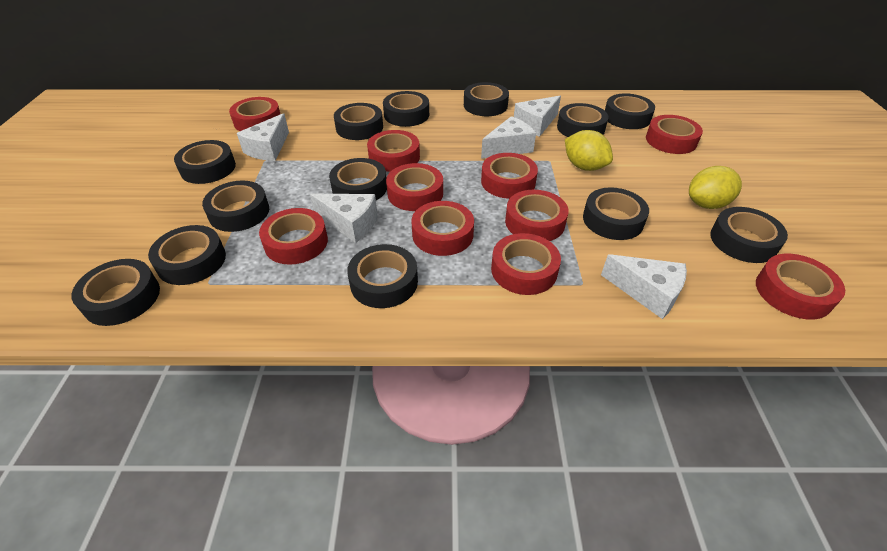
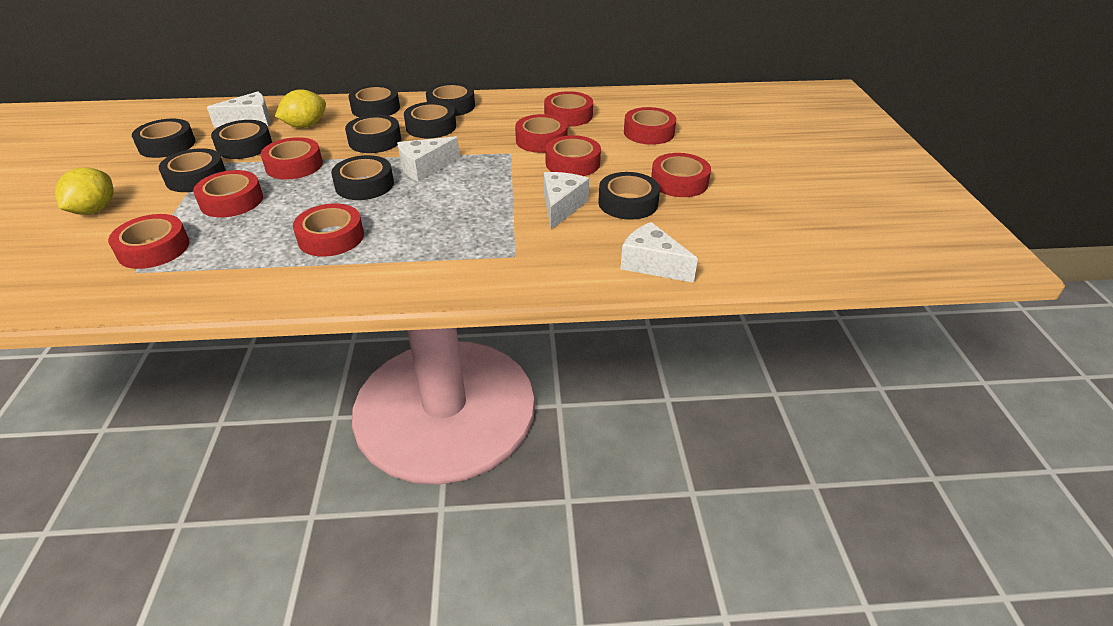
black tape: [71,259,160,326] [148,225,226,285] [174,140,236,184] [202,181,269,232] [329,158,387,200] [334,103,383,140] [347,244,418,308] [383,91,429,127] [464,82,509,116] [557,103,609,137] [583,187,649,240] [605,93,655,129] [710,207,788,263] = 13 -> [132,119,196,158] [159,148,226,192] [211,120,272,159] [331,155,394,200] [345,115,401,153] [349,85,400,117] [404,102,456,138] [426,83,475,116] [598,172,660,220] = 9
red tape: [229,97,280,131] [259,208,328,265] [367,130,420,172] [386,163,443,211] [411,201,474,256] [481,153,538,199] [491,233,561,295] [505,190,569,241] [646,115,703,154] [756,254,845,319] = 10 -> [108,214,189,269] [193,170,263,217] [261,137,323,180] [293,203,364,257] [515,114,568,153] [544,91,593,127] [545,135,601,176] [624,107,676,145] [651,153,711,197] = 9
white cheese: [237,113,289,161] [310,194,378,243] [481,116,536,159] [514,96,561,137] [601,254,687,319] = 5 -> [207,91,270,128] [397,136,460,182] [544,172,589,230] [620,222,698,283] = 4

